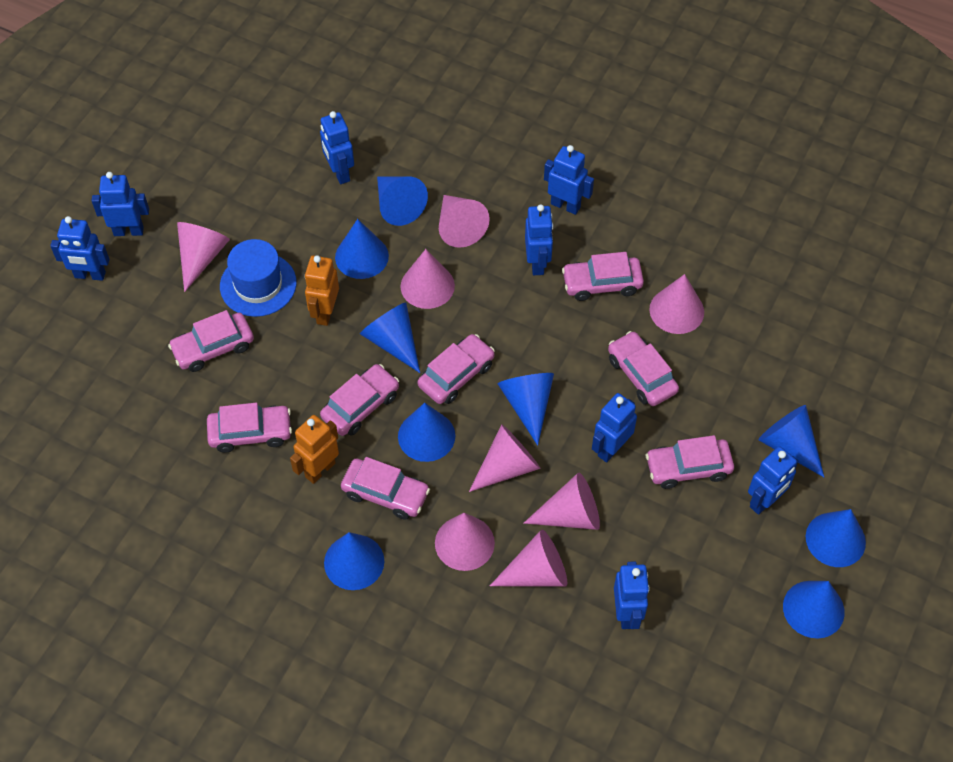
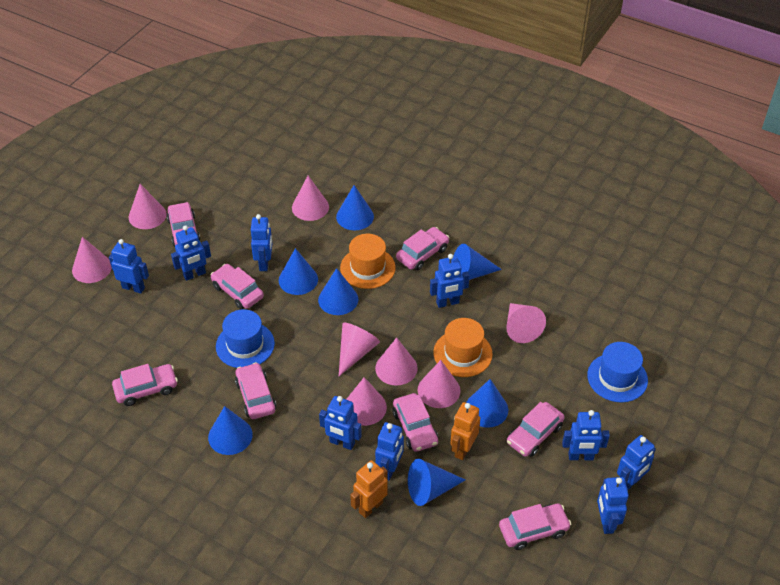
blue cone: [324,532,384,590] [335,219,389,279] [360,302,420,373] [377,176,428,226] [398,403,455,462] [498,373,554,446] [758,405,824,477] [783,581,845,638] [805,509,866,567] = 9 -> [208,406,253,455] [279,248,318,295] [318,268,358,315] [336,185,374,230] [408,459,465,506] [454,244,502,280] [466,379,508,428] = 7
blue hat: [220,239,297,317] = 1 -> [216,309,275,368] [587,342,648,403] = 2
blue robot: [50,216,110,281] [92,172,149,236] [320,111,354,184] [525,204,553,275] [544,145,594,215] [592,393,637,463] [614,561,650,629] [748,446,798,515] = 8 -> [109,239,149,294] [171,225,211,281] [251,214,272,271] [319,396,362,450] [375,422,404,480] [430,254,470,308] [562,410,610,460] [597,477,629,534] [617,435,656,490] = 9
orange hat: none = 0 -> [340,234,396,289] [433,318,493,377] = 2

